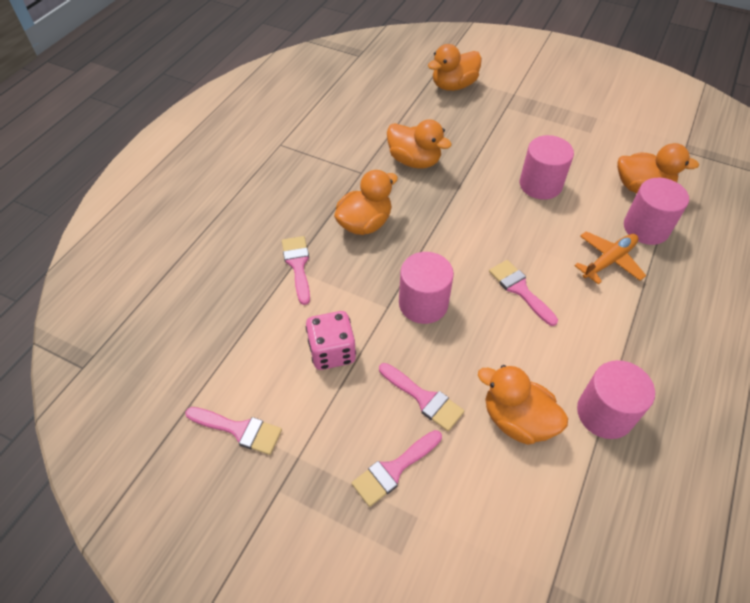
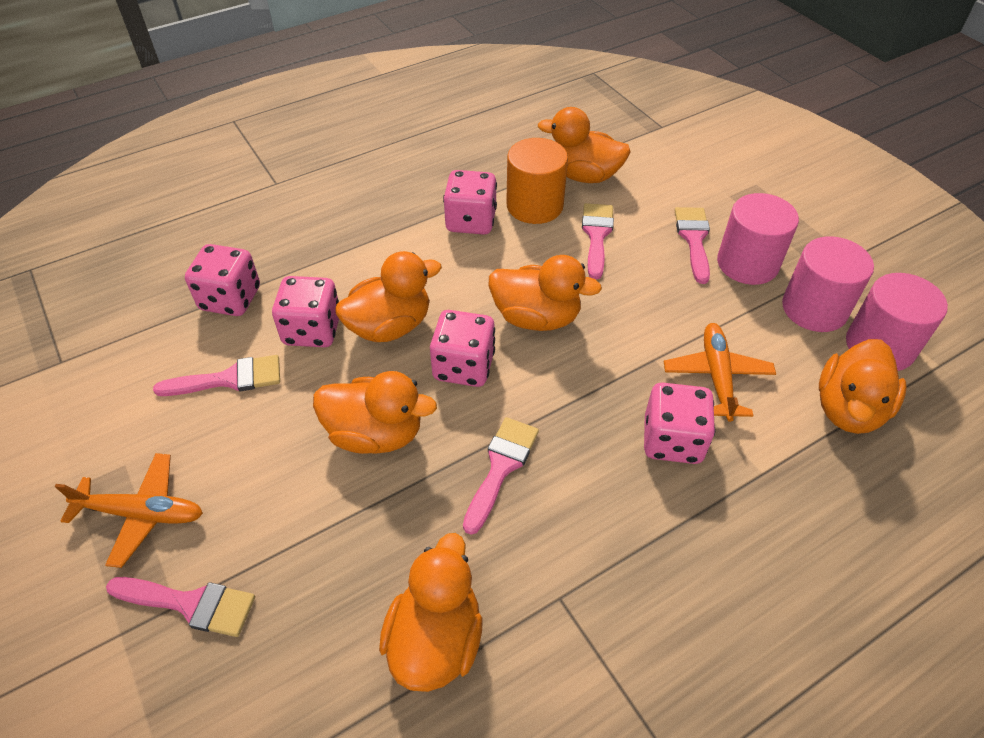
orange cylinder: none = 0 -> [506,138,568,224] = 1
orange duck: [334,170,398,235] [387,119,452,169] [428,44,482,91] [478,365,568,445] [617,143,699,193] = 5 -> [313,371,437,454] [335,251,442,342] [379,533,482,692] [489,255,602,331] [538,107,631,183] [819,339,907,434] = 6
orange plane: [574,231,646,284] = 1 -> [55,453,203,568] [664,323,776,422] = 2
pink cylinder: [399,252,454,324] [520,135,574,200] [577,360,655,439] [624,178,689,245] = 4 -> [717,193,799,285] [782,236,874,332] [846,273,948,371] = 3
pink dice: [306,311,356,370] = 1 -> [185,244,260,316] [272,276,339,347] [430,310,495,387] [443,170,497,235] [644,382,716,464] = 5

